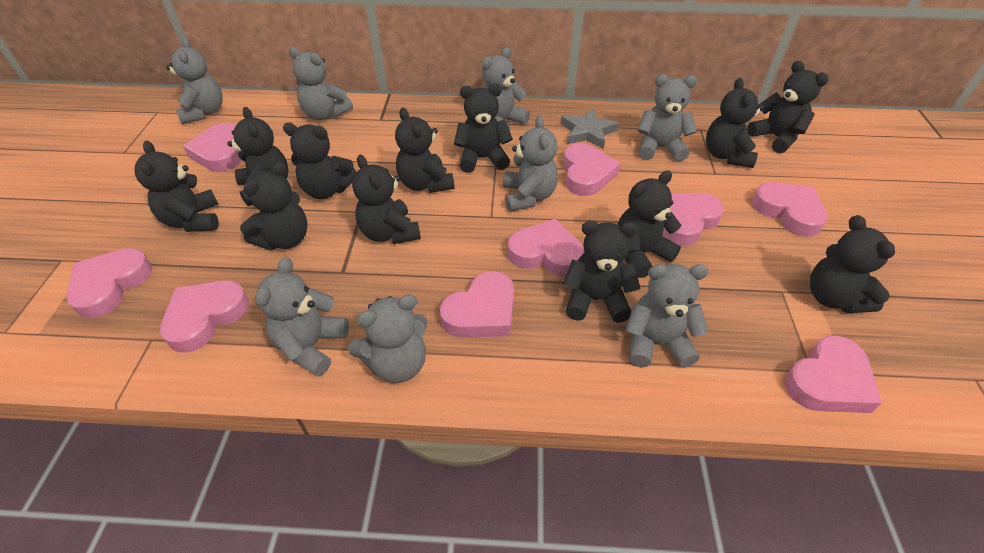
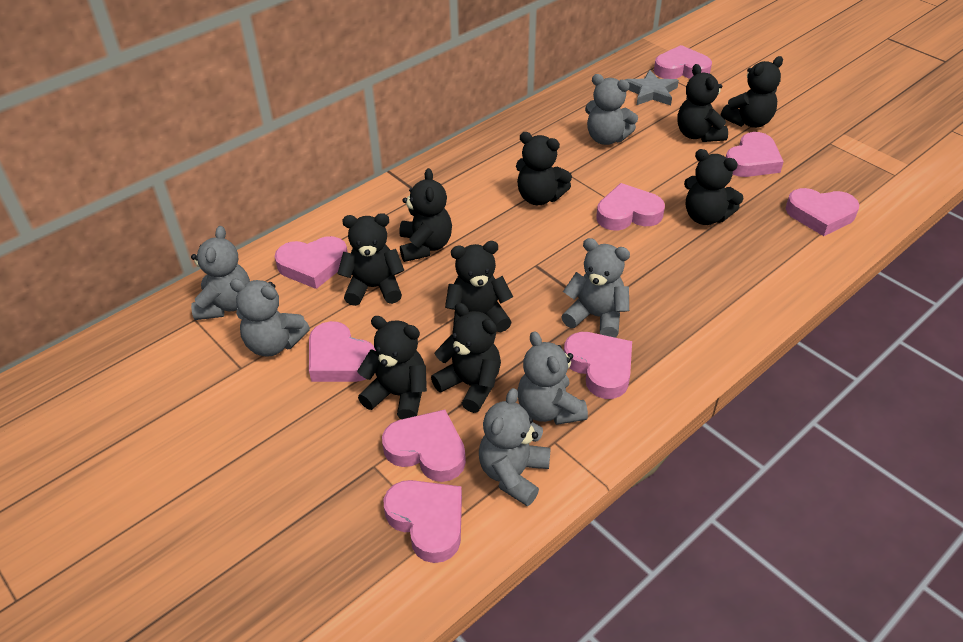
black teddy bear: [134,141,219,232] [227,107,289,206] [240,162,308,250] [283,123,356,199] [352,154,421,244] [395,108,454,193] [454,84,513,173] [563,220,641,323] [617,170,681,278] [706,78,763,168] [747,61,829,153] [810,215,895,313] = 12 -> [337,213,404,306] [357,316,427,419] [399,168,452,262] [431,303,501,413] [445,241,513,332] [516,132,572,205] [677,64,728,142] [684,149,744,225] [721,56,783,128] = 9
grey teddy bear: [166,38,223,125] [255,257,349,377] [289,47,353,120] [348,294,427,383] [482,47,530,131] [503,116,558,212] [625,264,709,368] [637,74,697,161] = 8 -> [191,226,250,320] [230,279,310,357] [479,388,551,506] [518,331,588,425] [561,238,630,338] [585,74,638,145] = 6

